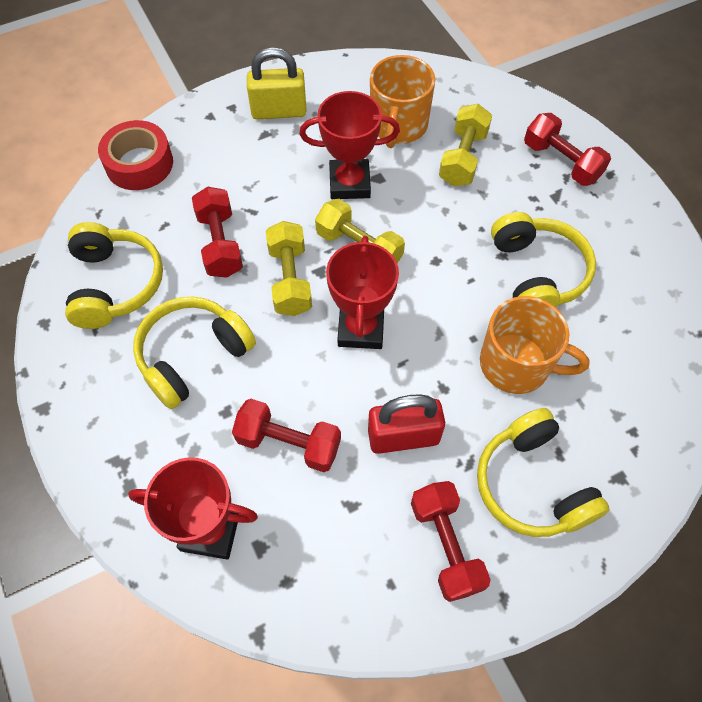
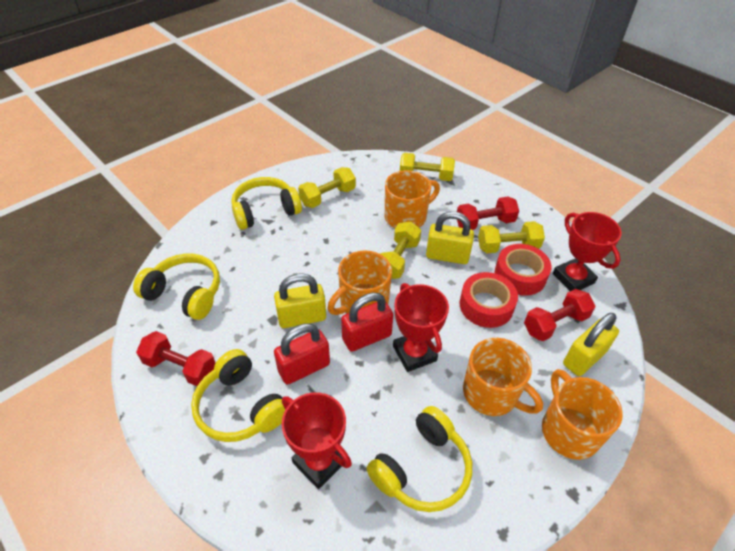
orange mug: [370,55,435,148] [480,296,590,394] = 2 -> [328,250,392,315] [385,170,440,228] [463,338,543,416] [542,369,623,460] = 4
red dumbbell: [192,187,243,278] [232,399,341,472] [411,481,491,602] [524,113,611,186] = 4 -> [136,331,216,386] [457,196,519,230] [524,289,595,341] = 3
red padlock: [368,394,445,454] = 1 -> [274,323,330,385] [341,293,393,352] = 2
red tape: [98,120,173,190] = 1 -> [460,272,518,328] [494,244,552,296] = 2
yellow dumbbell: [266,221,312,316] [315,199,405,263] [439,104,492,186] = 3 -> [298,167,356,208] [381,221,421,279] [400,153,455,181] [478,221,545,253] = 4
yellow padlock: [247,47,307,120] = 1 -> [274,273,326,328] [426,211,474,264] [563,313,619,376] = 3

